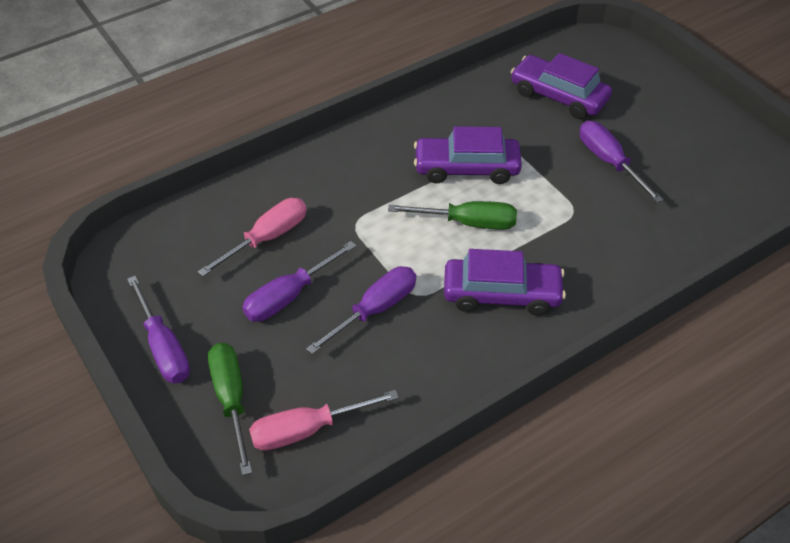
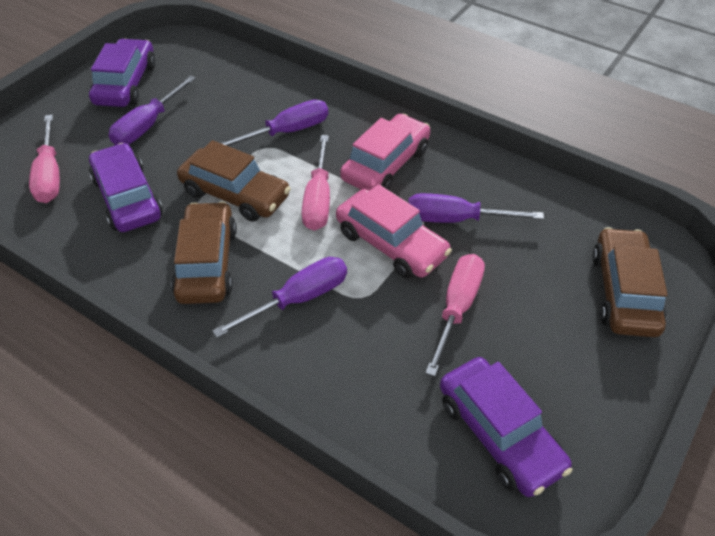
brown car: none = 0 -> [171,201,237,304] [177,140,291,222] [592,227,668,337] = 3
green screwdriver: [208,343,252,475] [388,201,517,230] = 2 -> none = 0
pink car: none = 0 -> [336,184,452,279] [340,114,430,191] = 2
pink screwdriver: [198,198,307,277] [249,390,399,451] = 2 -> [29,114,60,203] [302,135,330,231] [425,254,485,377] = 3

